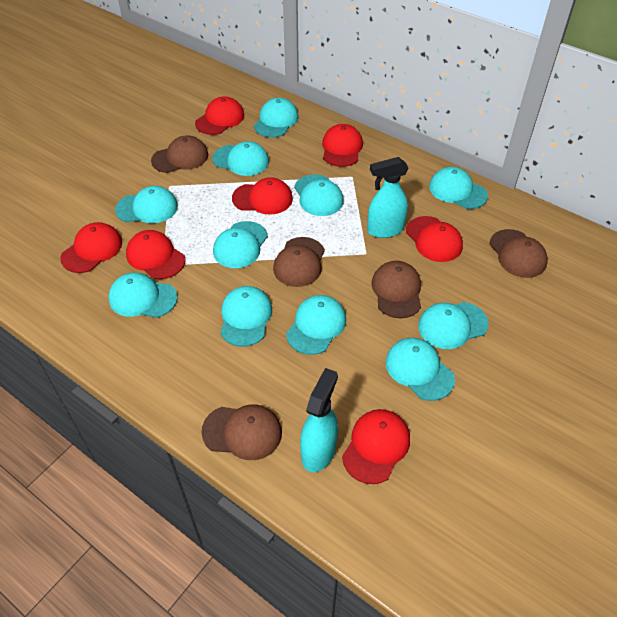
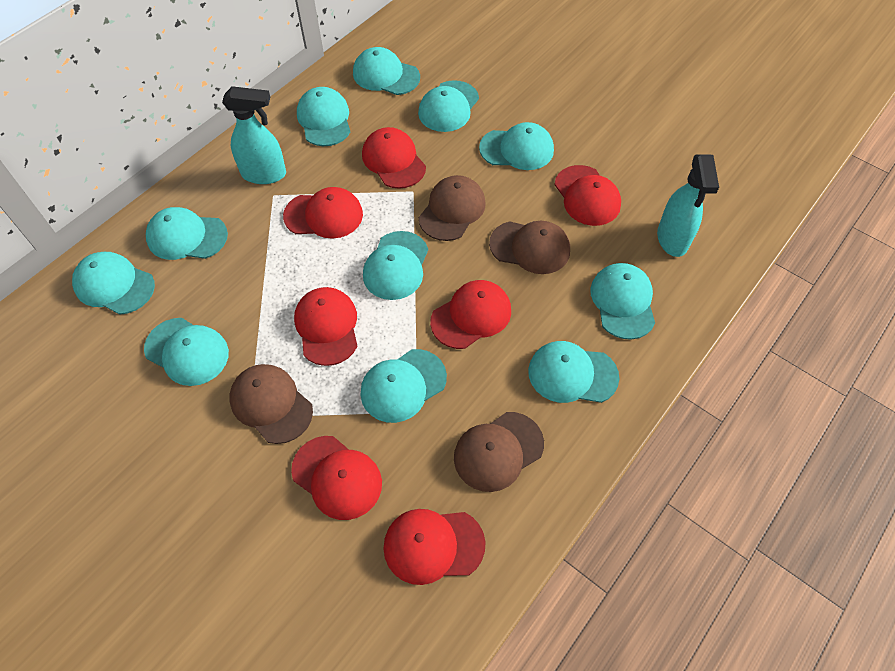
brown cap: [151,135,208,173] [201,404,282,460] [273,237,325,287] [372,261,421,318] [490,229,548,278] = 5 -> [229,364,313,444] [419,175,486,241] [454,412,544,492] [489,221,570,274] = 4

